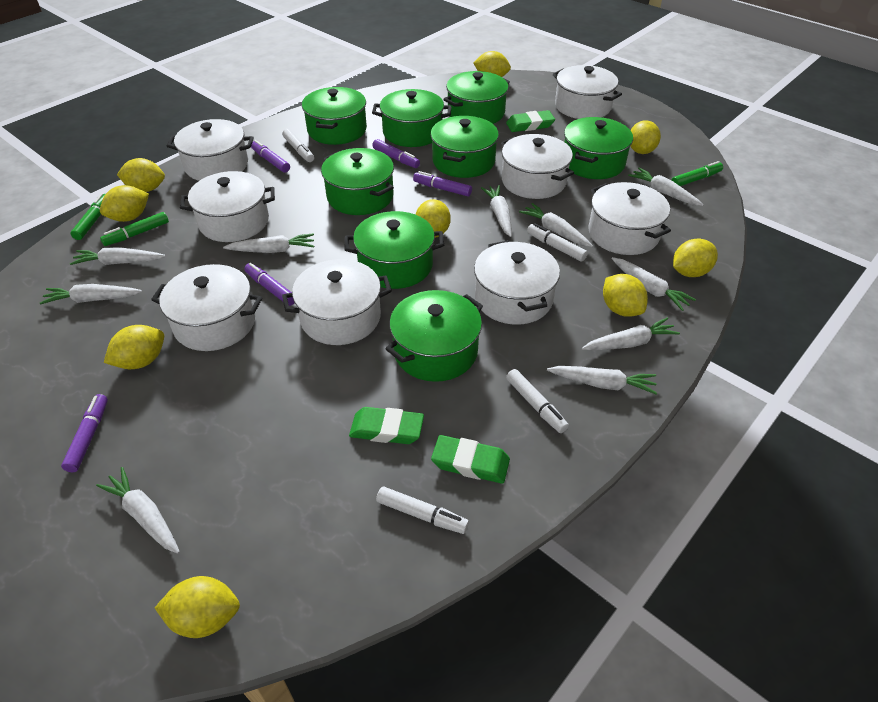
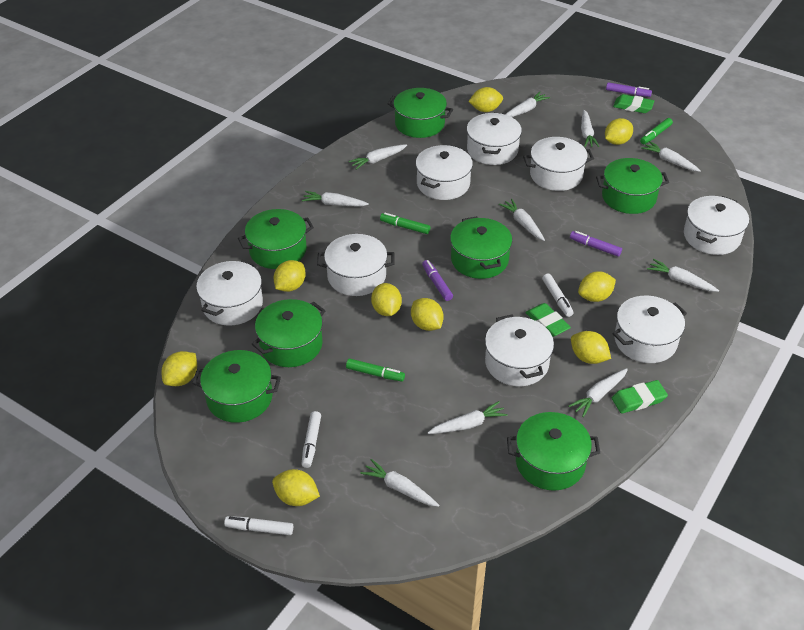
green pot: [302,87,367,145] [321,148,394,215] [344,211,444,289] [372,89,451,147] [385,290,483,382] [431,116,499,178] [443,71,510,124] [564,117,633,179] = 8 -> [192,350,281,423] [238,209,314,269] [252,299,325,367] [387,88,453,138] [450,216,512,279] [507,412,600,491] [596,158,669,214] = 7
purple marker: [61,394,108,472] [244,263,294,306] [251,140,290,173] [372,139,420,168] [413,171,472,196] = 5 -> [422,260,453,301] [570,231,622,257] [606,82,652,97] = 3
white marker: [282,129,314,162] [376,487,469,534] [506,369,569,433] [527,223,588,262] = 4 -> [224,516,293,535] [302,411,321,468] [542,273,574,317] = 3

